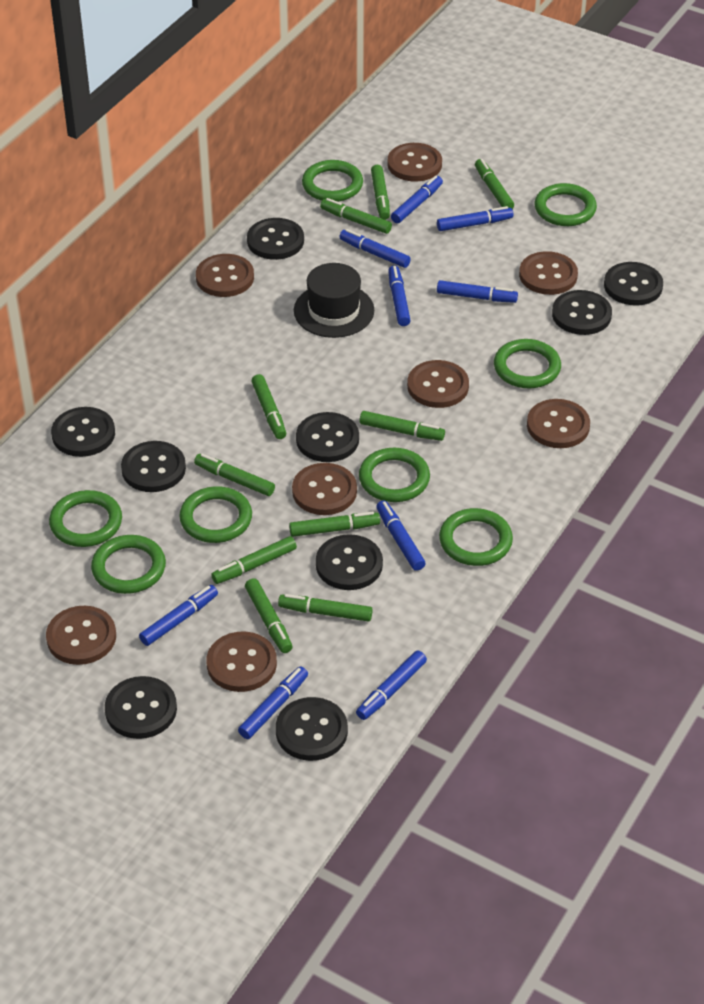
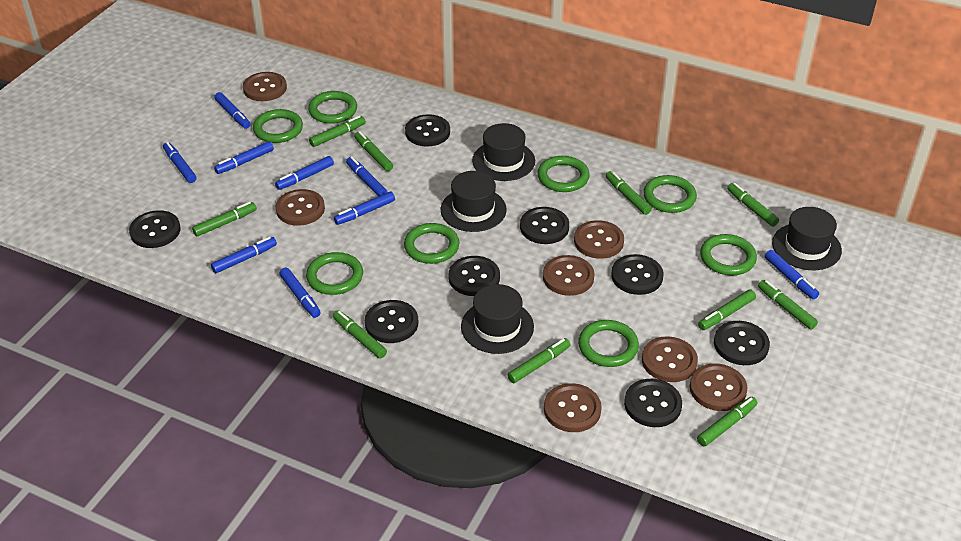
black button: [51,407,115,457] [105,676,177,739] [121,441,186,492] [247,218,304,260] [276,697,348,761] [296,412,359,462] [316,534,383,590] [552,290,612,335] [604,262,663,306] = 9 -> [129,210,180,248] [365,300,418,343] [405,114,450,147] [449,256,500,296] [520,207,569,244] [611,254,663,295] [624,379,682,427] [714,321,770,365] = 8
black hat: [294,263,374,338] = 1 -> [441,171,507,232] [461,284,534,354] [472,123,535,181] [772,207,842,270] = 4
brown button: [46,606,116,665] [196,254,254,297] [206,631,277,692] [292,463,357,515] [387,143,442,182] [407,360,469,408] [519,251,578,295] [527,399,590,448] = 8 -> [243,72,287,101] [276,189,325,226] [543,255,595,296] [544,383,602,432] [574,220,624,259] [642,336,698,382] [690,364,747,411] = 7

